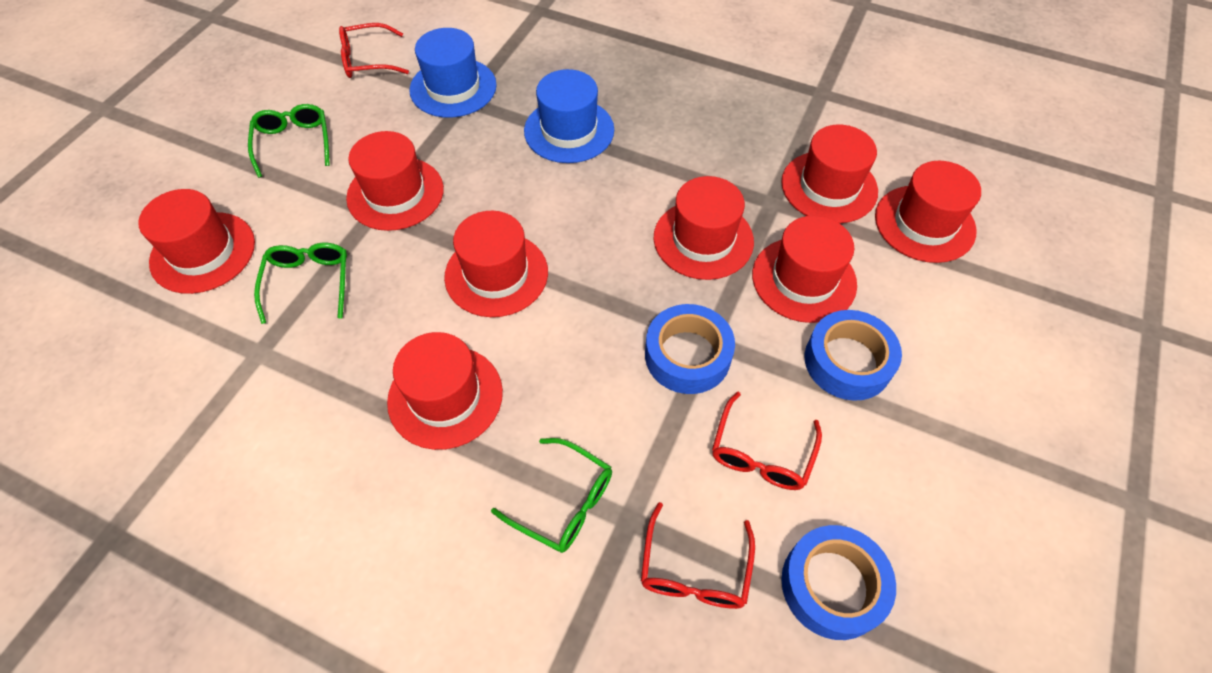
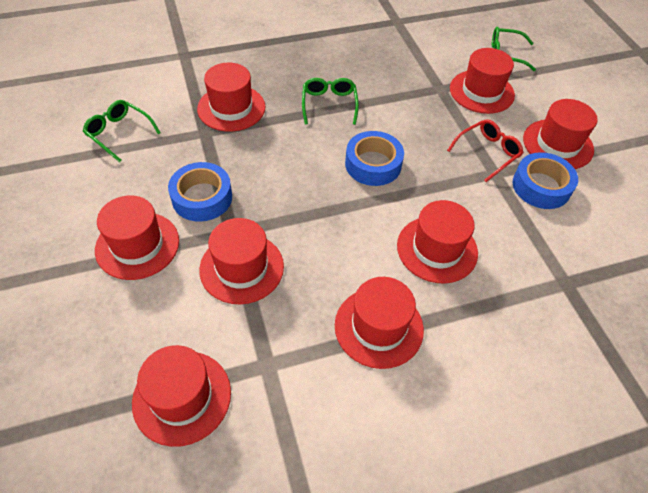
blue hat: [409,28,497,118] [524,69,614,163] = 2 -> none = 0
red glasses: [339,23,409,78] [641,502,755,609] [712,392,822,490] = 3 -> [447,119,524,182] = 1

